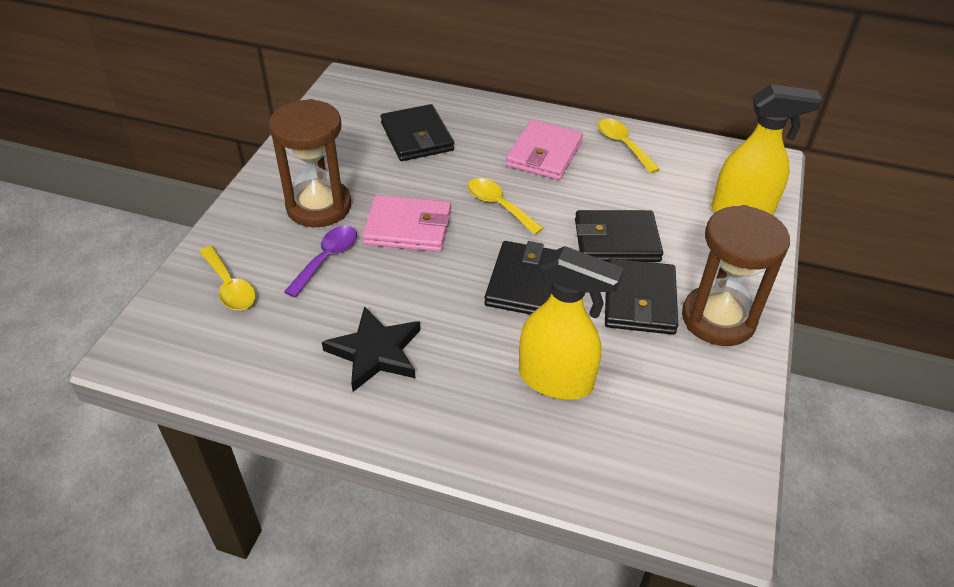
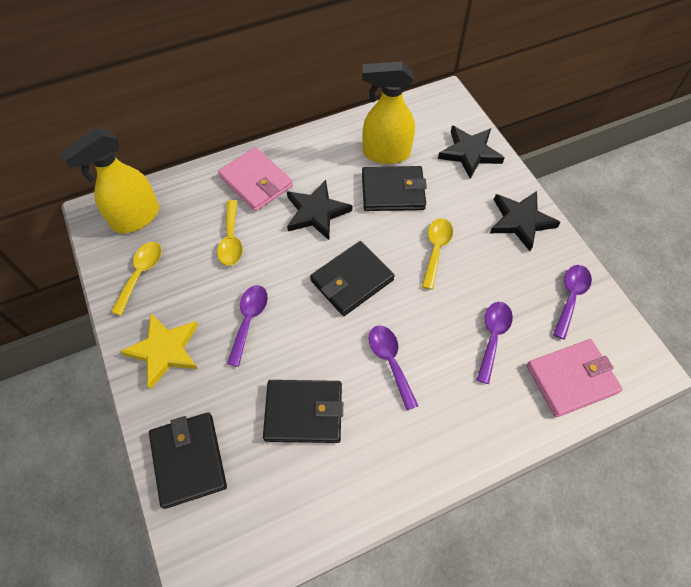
black star: [322,306,420,392] = 1 -> [287,180,352,240] [438,126,505,179] [490,191,561,251] = 3
brown hourglass: [269,99,351,227] [682,205,790,346] = 2 -> none = 0
purple spoon: [284,226,357,297] = 1 -> [227,285,268,367] [369,325,418,410] [477,302,513,384] [553,265,592,339] = 4
yellow star: none = 0 -> [120,313,198,389] = 1

